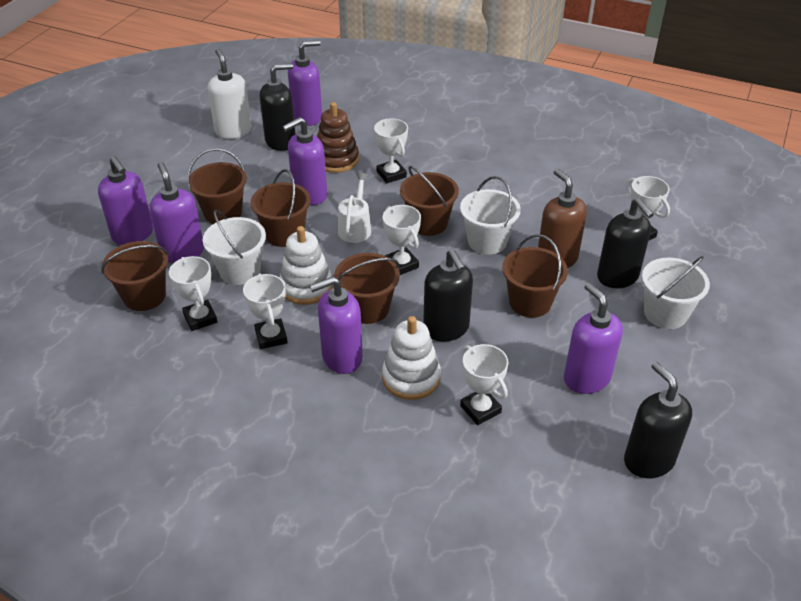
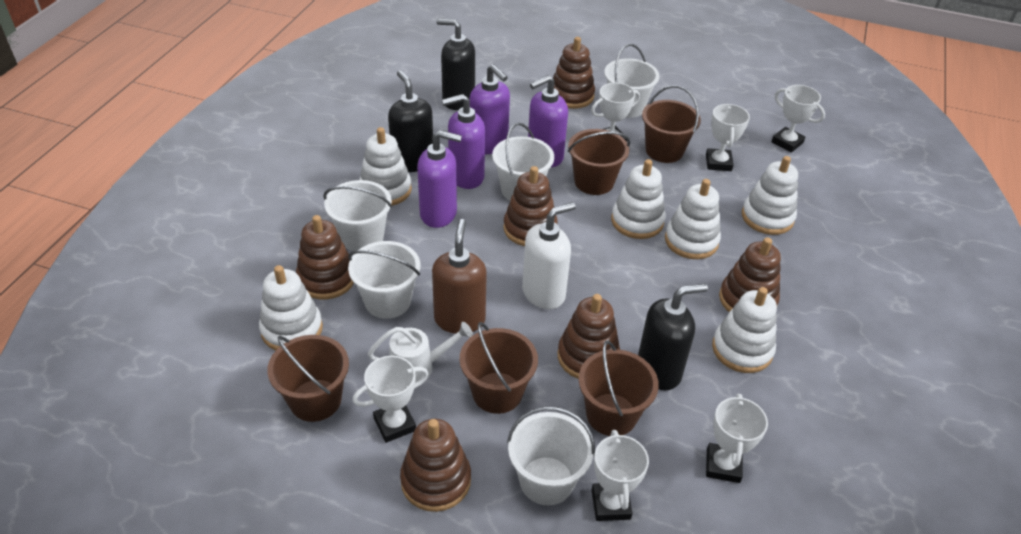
black soap dispenser: [260,63,295,151] [423,250,473,342] [597,198,654,288] [624,362,692,478] = 4 -> [388,70,433,172] [437,19,475,110] [638,284,708,390] = 3
brown bucket: [101,241,169,311] [187,148,247,224] [250,169,311,247] [334,253,400,324] [400,166,459,236] [502,234,568,318] = 6 -> [267,335,349,422] [460,322,538,414] [568,129,630,195] [578,341,659,436] [642,85,701,163] = 5
brown stacking toy: [317,102,359,173] = 1 -> [296,215,354,300] [400,419,471,512] [503,166,558,246] [553,37,595,109] [558,294,620,379] [719,237,781,312] = 6
purple soap dispenser: [98,156,153,245] [149,162,204,263] [283,117,327,205] [288,40,322,126] [310,276,363,374] [564,283,623,394] = 6 -> [417,130,462,228] [442,94,485,189] [469,64,510,154] [528,75,568,167] = 4
white bucket: [203,209,266,285] [460,176,521,255] [642,256,710,329] = 3 -> [323,180,392,251] [348,241,421,319] [492,123,554,201] [507,407,595,505] [604,44,660,118] = 5
white stacking toy: [280,226,333,305] [382,316,441,400] = 2 -> [259,265,323,351] [359,127,412,206] [611,159,666,239] [665,179,721,259] [712,287,777,373] [742,156,798,235] = 6

